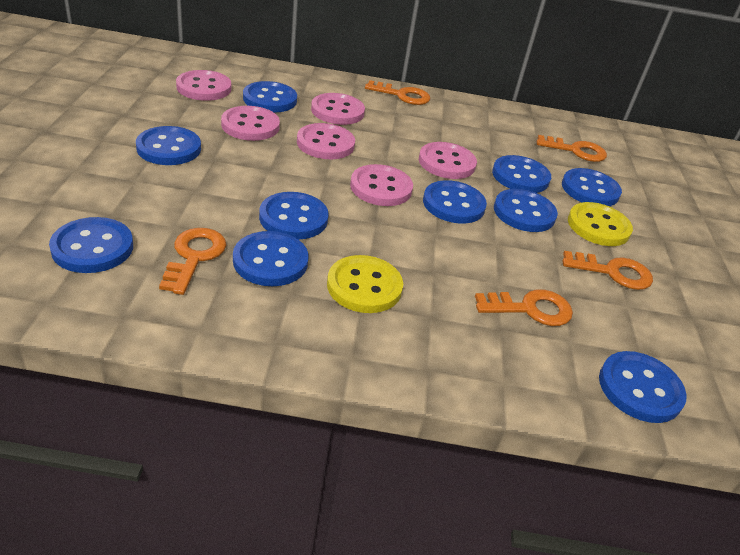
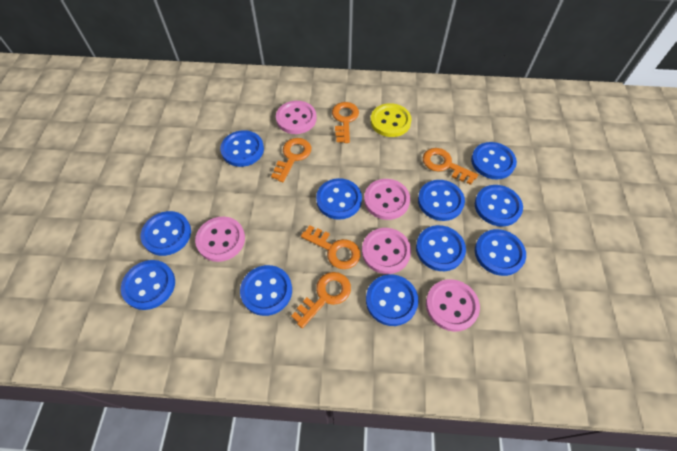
blue button: [49,217,133,273] [136,126,201,165] [233,231,309,286] [243,81,297,113] [259,192,329,240] [423,180,487,224] [492,155,551,193] [494,189,558,232] [562,168,622,206] [599,351,687,423] = 10 -> [121,260,175,310] [141,211,191,256] [220,130,264,167] [240,265,292,316] [316,178,362,220] [366,274,418,326] [416,225,466,271] [418,180,465,221] [471,142,517,180] [475,185,523,227] [475,229,526,276] = 11
pink button: [176,70,231,101] [221,106,280,141] [297,123,355,159] [311,93,365,125] [350,164,413,206] [419,142,477,179] = 6 -> [195,217,245,262] [276,101,317,134] [362,228,411,274] [364,179,410,220] [426,279,480,332] = 5
yellow button: [327,255,403,313] [568,202,633,246] = 2 -> [370,103,412,137] = 1

